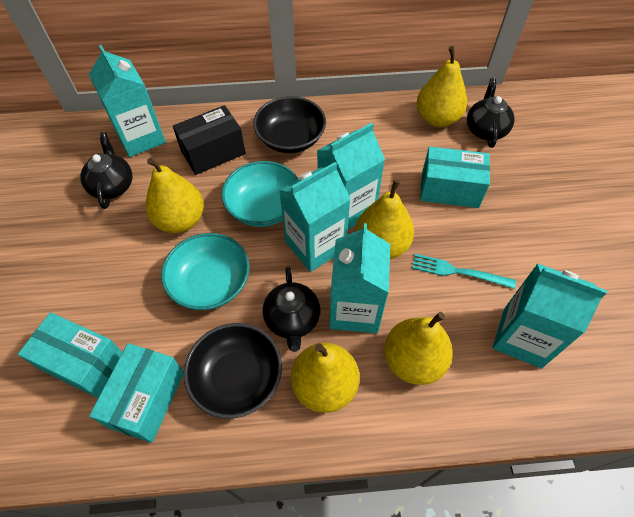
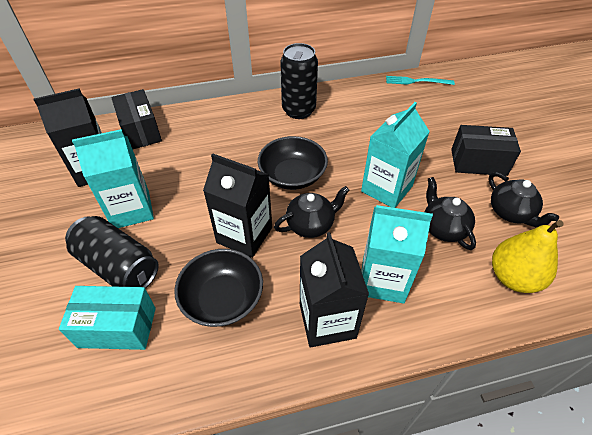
black box: [173,105,246,175] = 1 -> [111,89,162,149] [451,125,521,176] = 2
black can: none = 0 -> [65,216,159,289] [280,43,318,119] = 2
black carton: none = 0 -> [34,88,102,187] [203,154,272,258] [300,232,369,348] = 3
turquoise bowl: [161,233,250,310] [221,161,298,227] = 2 -> none = 0
turquoise box: [18,312,123,398] [89,343,184,443] [420,146,490,208] = 3 -> [59,286,156,350] = 1
turquoise carton: [89,45,166,157] [279,162,351,272] [317,123,385,229] [329,223,390,333] [493,263,607,368] = 5 -> [72,129,154,228] [361,102,430,208] [361,205,433,304] = 3
yellow pear: [146,158,204,233] [291,343,360,413] [355,179,414,259] [384,312,453,385] [417,46,467,127] = 5 -> [492,220,564,293] = 1

